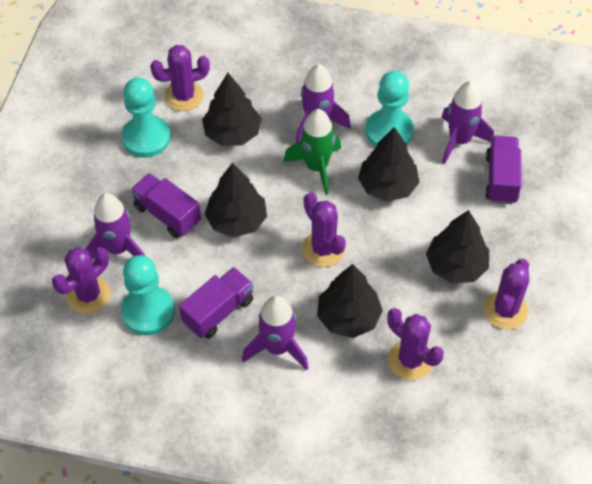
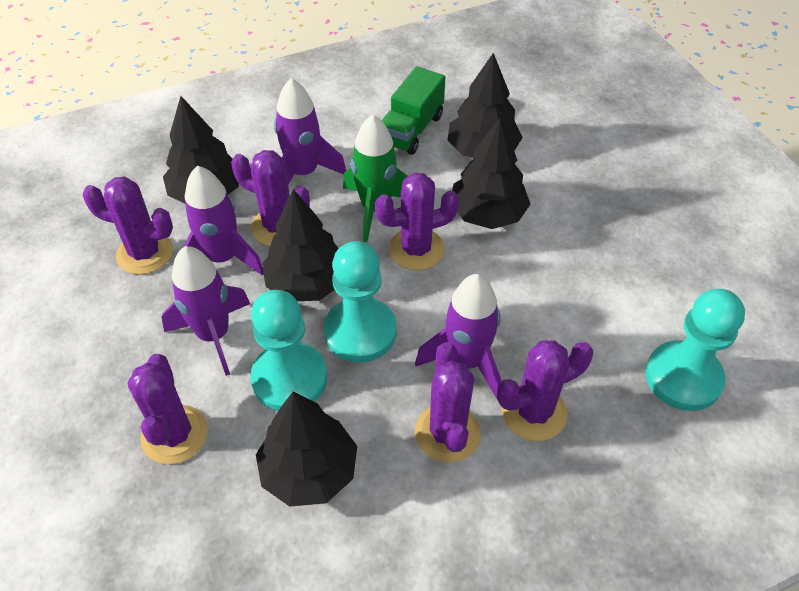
green truck: none = 0 -> [382,66,445,155] = 1
purple cactus: [52,247,111,314] [150,45,210,111] [302,193,346,267] [387,308,444,380] [484,259,529,330] = 5 -> [82,176,173,275] [128,354,208,464] [231,150,310,246] [375,173,459,270] [415,342,481,463] [497,340,593,441] = 6
purple truck: [131,173,201,238] [179,267,254,338] [485,136,522,204] = 3 -> none = 0

